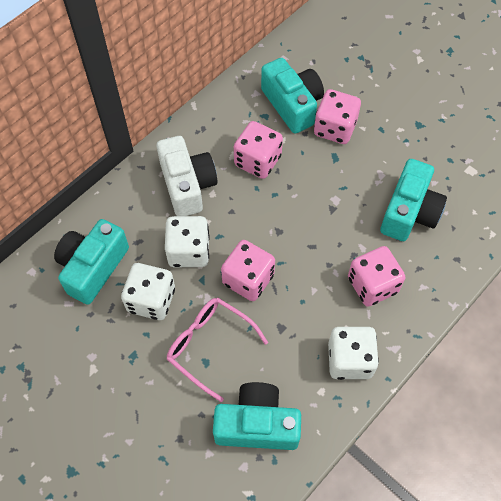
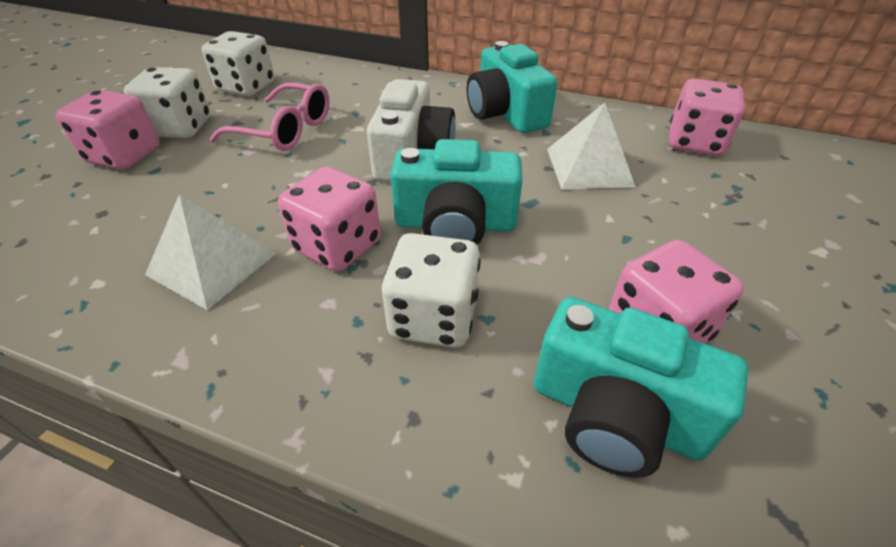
turquoise camera: [54,219,129,305] [213,382,301,450] [261,58,324,133] [380,159,447,241] = 4 -> [391,139,523,244] [466,41,558,133] [534,297,749,478] = 3
white pyramid: none = 0 -> [145,194,276,310] [547,103,636,189] = 2

